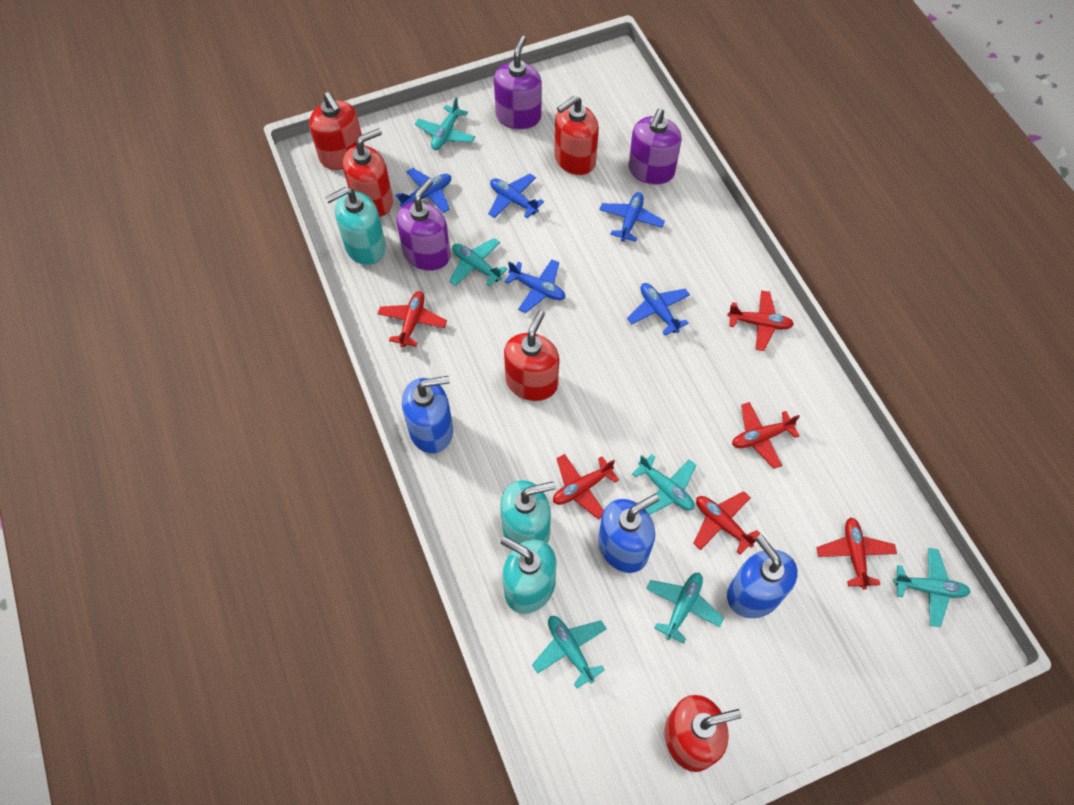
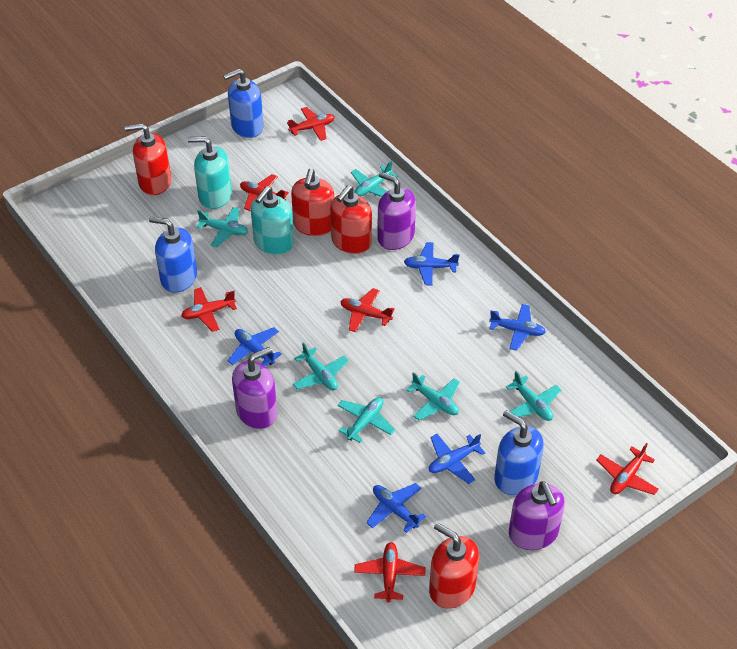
red soap dispenser: [309,92,364,170] [343,129,393,217] [504,311,559,401] [554,96,599,175] [665,695,742,772] = 5 -> [125,123,171,195] [291,169,334,236] [330,185,372,254] [429,523,479,609] = 4
turquoise soap dispenser: [325,187,386,265] [500,480,555,544] [501,536,557,614] = 3 -> [188,136,232,209] [251,186,294,255] = 2

